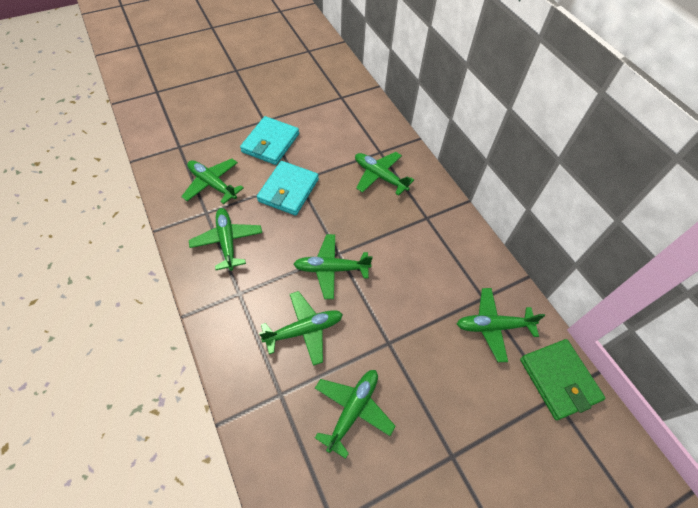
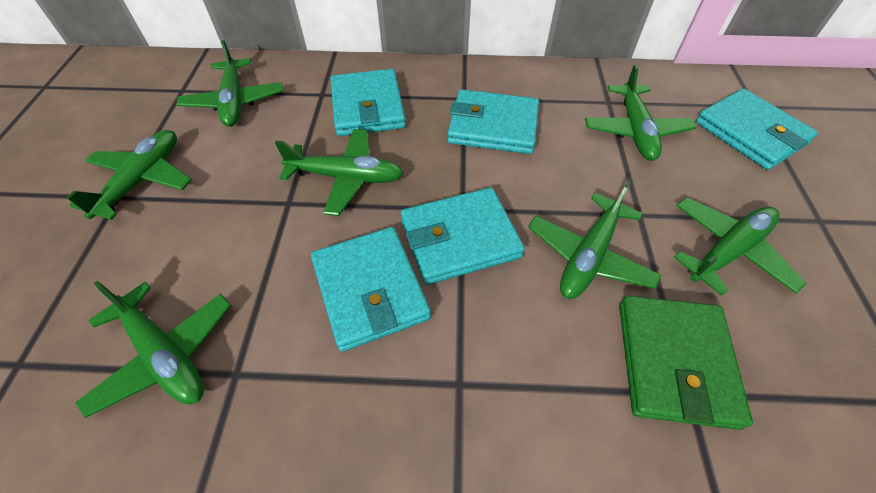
turquoise wallet: [240,116,299,165] [257,161,319,215] = 2 -> [311,227,431,351] [330,69,406,136] [401,187,525,285] [447,89,539,154] [696,89,818,170] = 5

